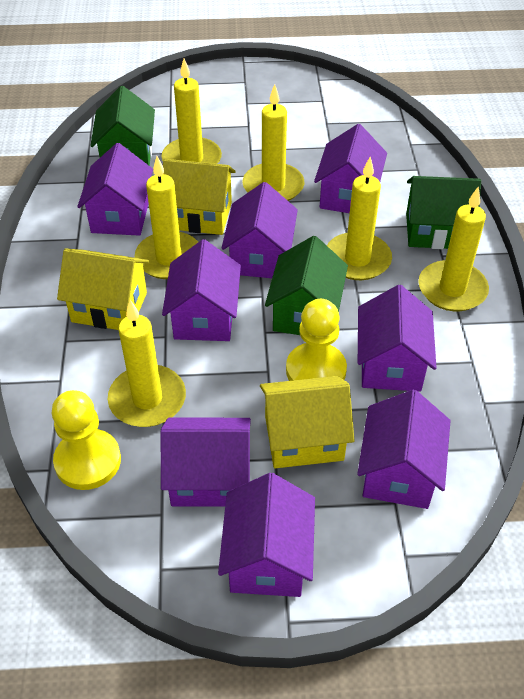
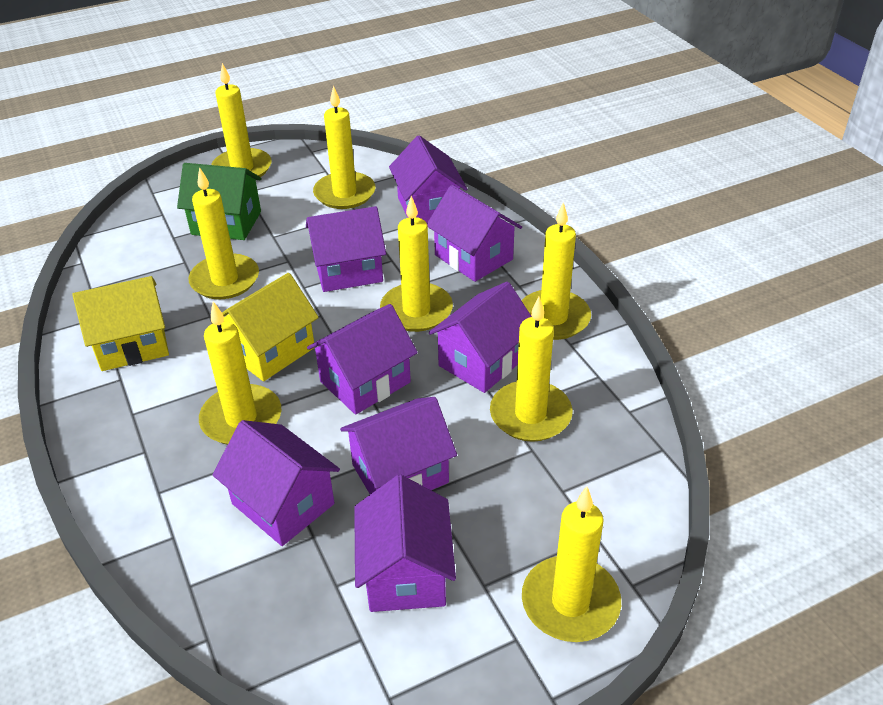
green house: [90,86,155,166] [265,236,348,335] [406,176,481,249] = 3 -> [177,163,261,240] = 1
yellow candle: [108,300,186,427] [135,156,198,279] [162,59,222,164] [242,84,304,201] [327,157,392,280] [419,187,489,311] = 6 -> [188,167,259,299] [199,302,282,445] [211,63,272,177] [313,85,375,209] [380,196,453,332] [490,297,572,442] [521,202,591,340] [522,486,621,642] = 8
yellow house: [57,248,149,330] [163,159,235,235] [260,376,355,468] = 3 -> [72,276,169,371] [222,273,319,381] = 2
yellow pawn: [52,390,121,490] [286,299,347,381] = 2 -> none = 0

